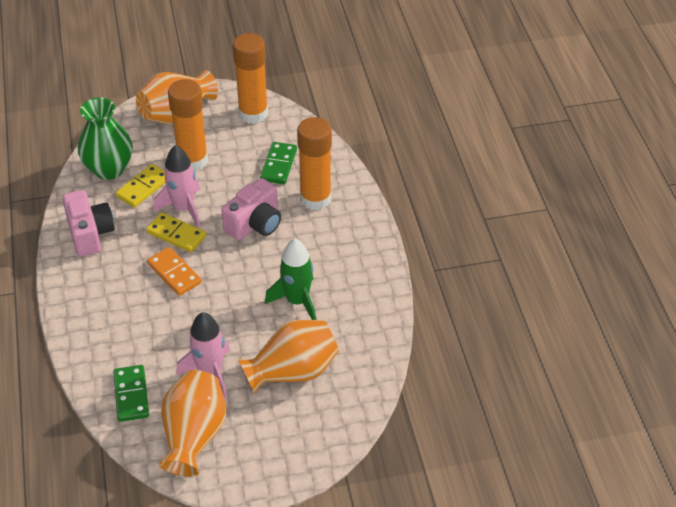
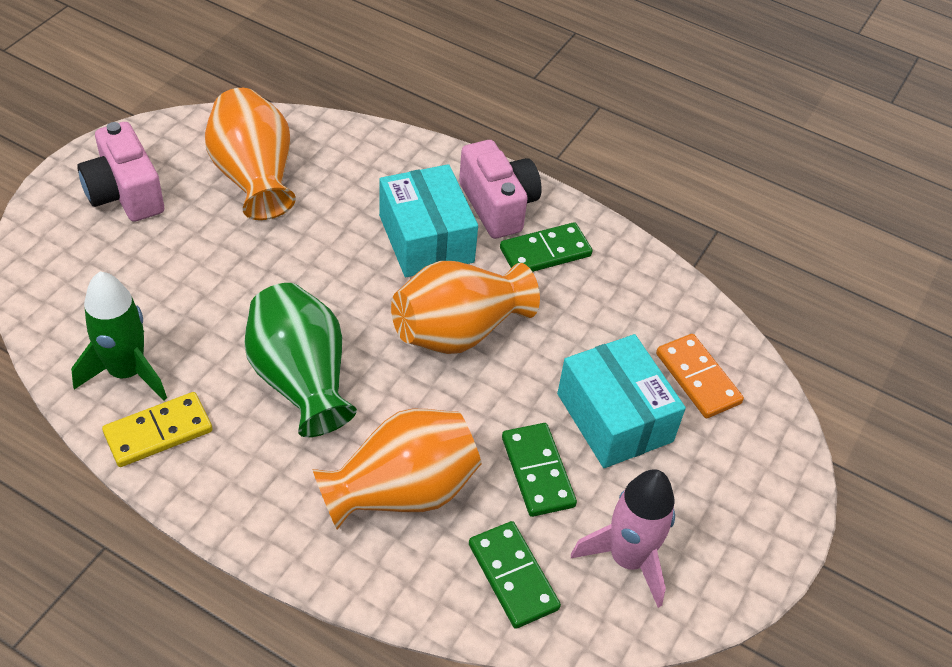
green domino: [113,365,149,422] [260,142,297,184] = 2 -> [469,521,561,629] [500,222,592,272] [502,423,577,517] = 3
orange glue stick: [168,79,208,171] [233,33,268,124] [297,117,332,211] = 3 -> none = 0
pink rocket: [153,145,200,228] [176,312,230,399] = 2 -> [571,469,675,608] = 1
turquoise box: none = 0 -> [379,164,478,277] [557,334,686,468] = 2
yellow domino: [115,164,165,208] [146,212,206,252] = 2 -> [102,392,212,467] = 1

